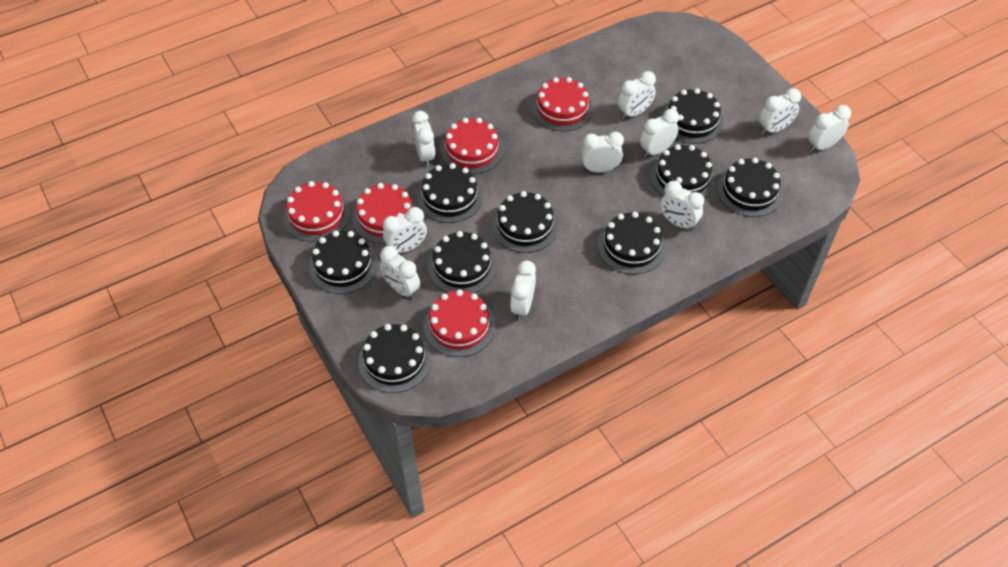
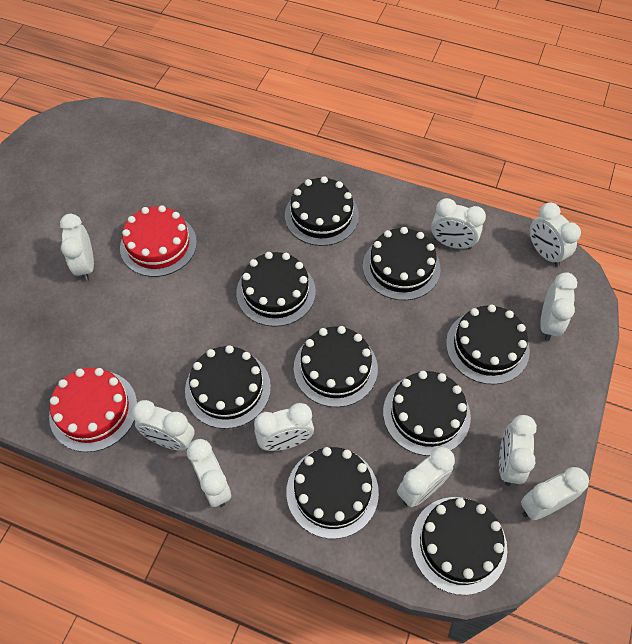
red cake: [283,181,350,242] [352,183,417,244] [424,289,495,357] [440,118,504,174] [532,77,593,132] = 5 -> [49,368,137,452] [120,205,197,277] = 2

